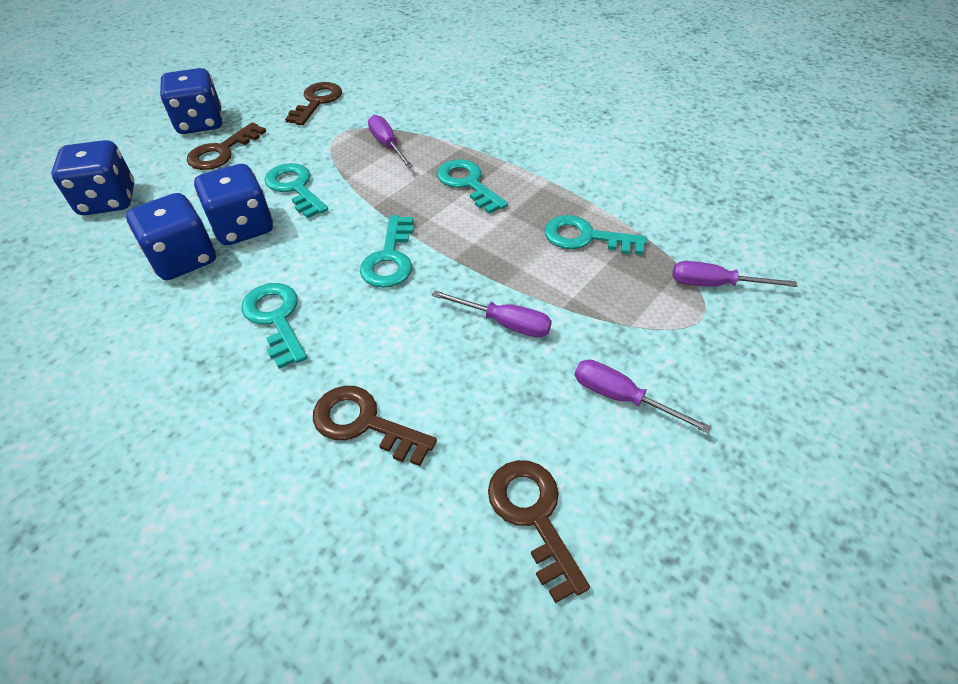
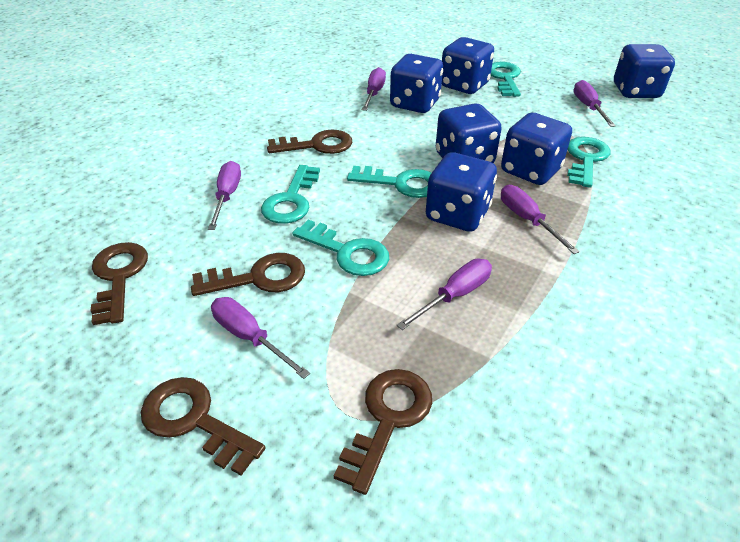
blue dice: [51,140,134,215] [126,193,216,280] [160,68,223,134] [194,164,273,245] = 4 -> [390,54,443,113] [426,152,497,232] [436,103,502,163] [442,37,494,94] [501,113,572,185] [614,44,675,98] = 6
brown key: [187,122,266,170] [285,82,342,125] [313,386,437,466] [488,460,590,603] = 4 -> [90,242,148,325] [141,377,266,476] [191,253,305,296] [267,130,352,154] [334,369,432,495] = 5
purple screwdriver: [368,115,413,168] [432,290,552,338] [575,360,712,434] [672,261,797,287] = 4 -> [208,161,241,230] [211,297,310,379] [362,67,386,111] [397,259,492,330] [501,185,580,254] [573,80,616,127] = 6

